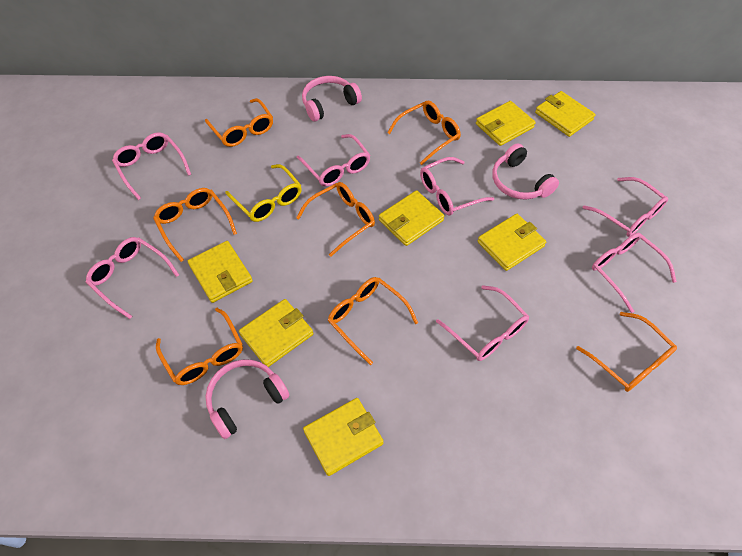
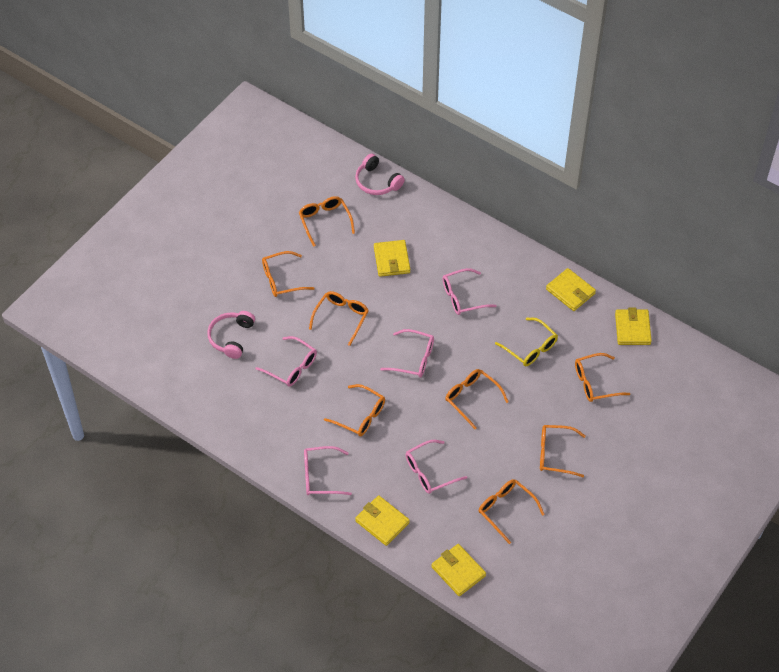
orange glasses: [153,188,237,262] [156,308,243,385] [205,98,273,147] [296,182,375,257] [328,277,418,365] [387,101,461,165] [576,312,677,392] = 7 -> [262,251,315,297] [299,196,355,247] [309,291,369,346] [324,384,385,436] [445,369,509,429] [479,479,545,544] [540,425,586,477] [575,353,630,402] = 8
pink glasses: [86,237,179,319] [112,132,191,200] [297,134,370,187] [420,157,494,216] [436,285,529,361] [583,177,668,237] [592,233,677,313] = 7 -> [256,336,317,387] [304,446,352,495] [380,329,434,377] [406,440,467,494] [442,268,497,315] = 5
pink headphones: [205,360,289,439] [302,76,362,122] [492,143,559,200] = 3 -> [207,311,255,359] [355,154,405,195] = 2
yellow wallet: [188,241,253,303] [239,299,313,367] [303,398,384,476] [379,190,444,246] [476,101,536,146] [478,214,546,271] [535,91,595,137] = 7 -> [355,495,410,546] [374,240,410,277] [431,544,486,596] [546,268,596,311] [615,308,652,345] = 5

